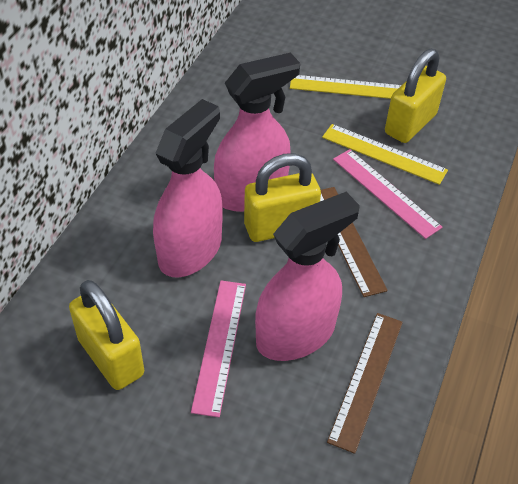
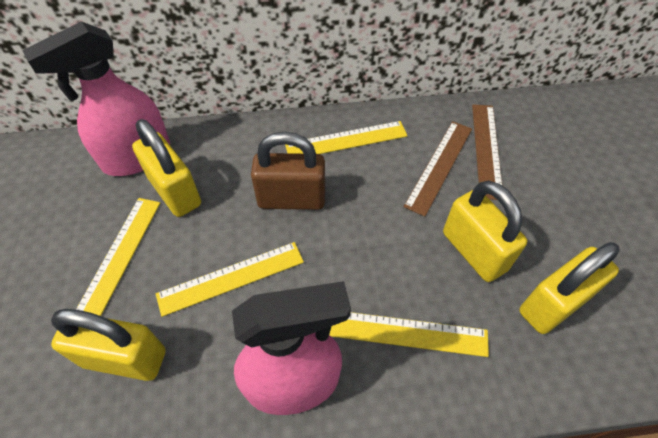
brown padlock: none = 0 -> [251,132,325,210] = 1
pink ruler: [191,280,246,417] [333,149,442,239] = 2 -> none = 0
pink spray bottle: [153,99,223,277] [214,52,300,212] [255,192,360,361] = 3 -> [22,21,170,176] [232,281,351,415] = 2
yellow padlock: [69,280,144,390] [244,153,321,242] [385,49,446,143] = 3 -> [51,309,166,381] [132,119,201,217] [443,181,527,282] [519,242,620,334] = 4
yellow ruler: [290,75,402,99] [322,124,448,185] = 2 -> [76,198,160,316] [156,242,304,317] [285,121,407,154] [330,312,489,357] = 4

